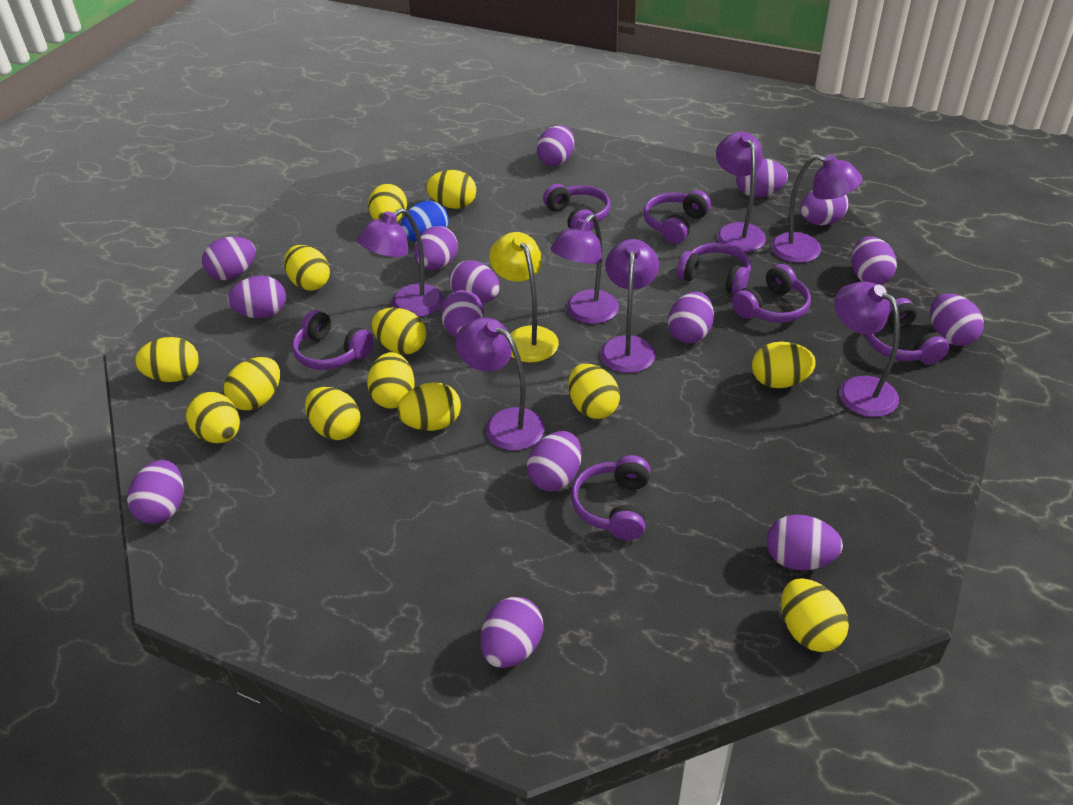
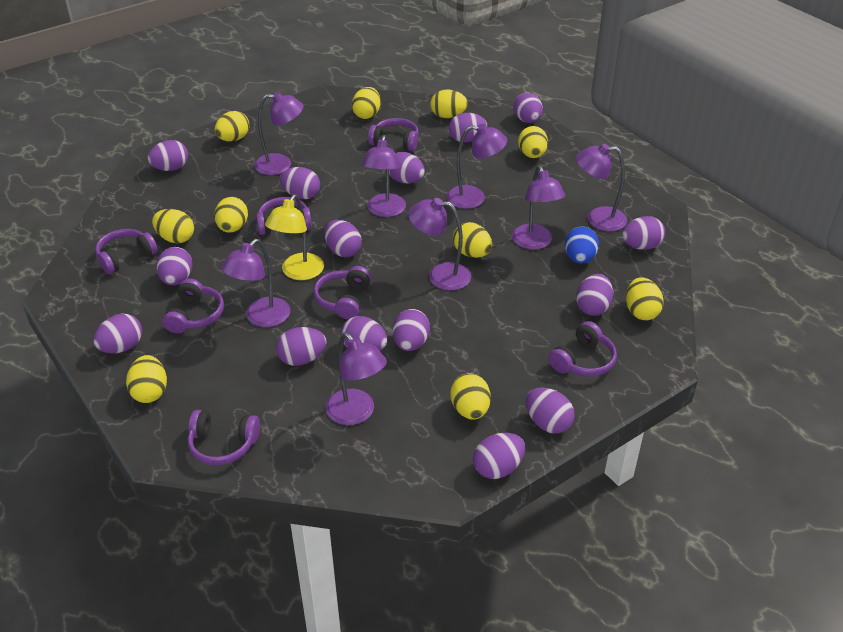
purple lamp: [357,208,443,317] [455,317,545,451] [551,214,619,324] [600,239,659,373] [716,132,766,252] [771,154,863,263] [834,282,900,417] = 7 -> [221,239,290,327] [254,92,304,175] [325,332,387,425] [362,135,406,217] [408,198,471,290] [446,124,507,209] [512,165,565,250] [576,144,627,231] = 8
yellow egg: [135,337,199,382] [186,392,240,443] [224,357,280,410] [284,245,330,291] [305,387,361,440] [367,352,414,408] [368,184,407,223] [372,308,426,355] [397,382,461,431] [426,170,476,209] [568,364,620,419] [752,342,816,388] [781,578,849,652] = 13 -> [126,355,167,403] [152,209,194,243] [214,197,248,233] [215,111,249,141] [352,87,381,119] [431,90,468,118] [450,373,491,420] [453,222,492,258] [518,126,548,158] [626,277,663,320] = 10

